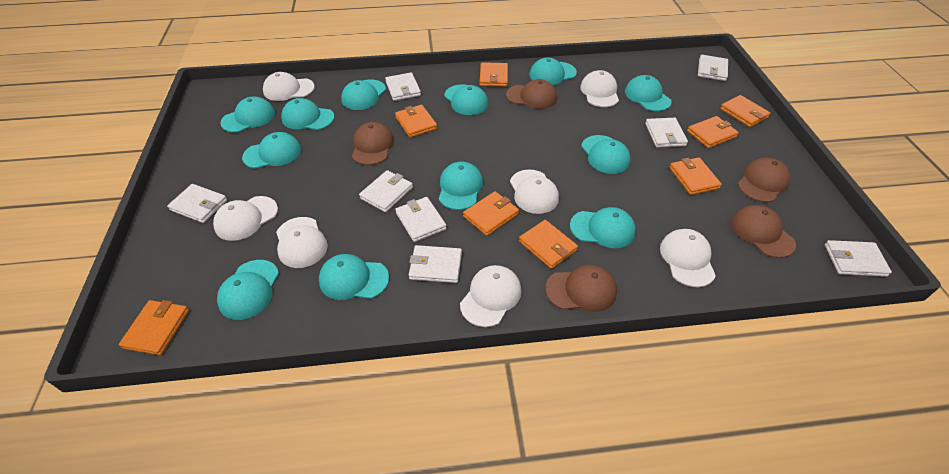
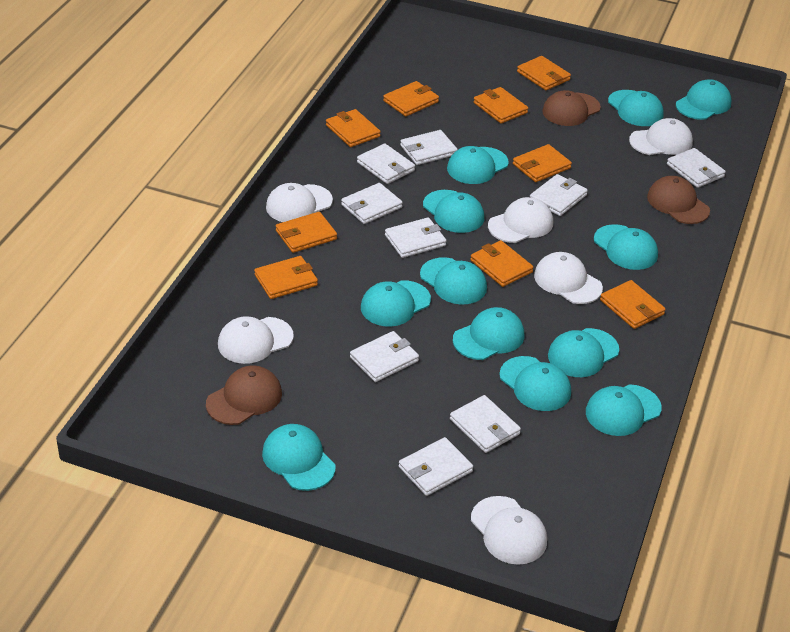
brown cap: [352,122,394,165] [506,79,557,109] [545,265,617,312] [731,205,796,258] [738,157,791,202] = 5 -> [206,365,282,425] [542,90,601,126] [647,176,710,224] = 3
orange wallet: [119,300,189,355] [395,105,437,138] [463,191,519,236] [480,62,508,87] [519,220,578,269] [669,157,722,195] [687,116,739,148] [720,95,771,127] = 8 -> [254,256,318,299] [276,212,337,253] [326,109,381,147] [383,81,439,116] [470,240,534,287] [474,87,528,123] [513,144,572,182] [517,56,571,90] [600,280,666,329] = 9
white cap: [213,196,278,241] [263,72,315,101] [276,217,328,268] [460,265,521,327] [510,170,559,214] [580,70,619,107] [660,229,716,287] = 7 -> [218,316,294,364] [266,183,333,222] [471,496,547,565] [488,197,553,243] [534,252,603,304] [629,118,693,155] = 6
white wallet: [167,184,227,223] [359,170,413,212] [385,72,421,101] [395,197,447,242] [409,245,462,283] [645,118,688,148] [698,55,728,81] [825,240,892,277] = 8 -> [341,183,403,224] [350,331,419,382] [357,143,415,184] [385,217,446,258] [399,437,473,496] [400,130,458,165] [450,395,521,453] [530,174,588,216] [667,148,726,188] = 9

